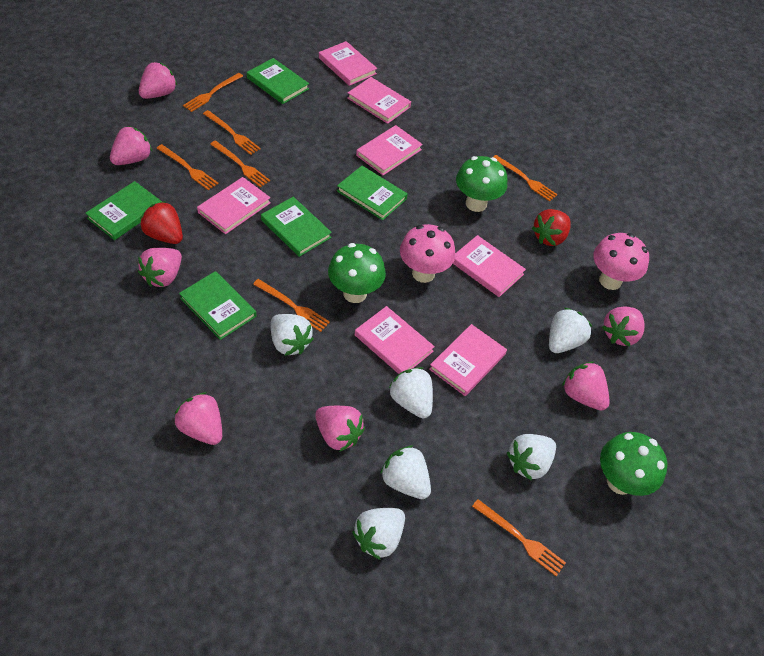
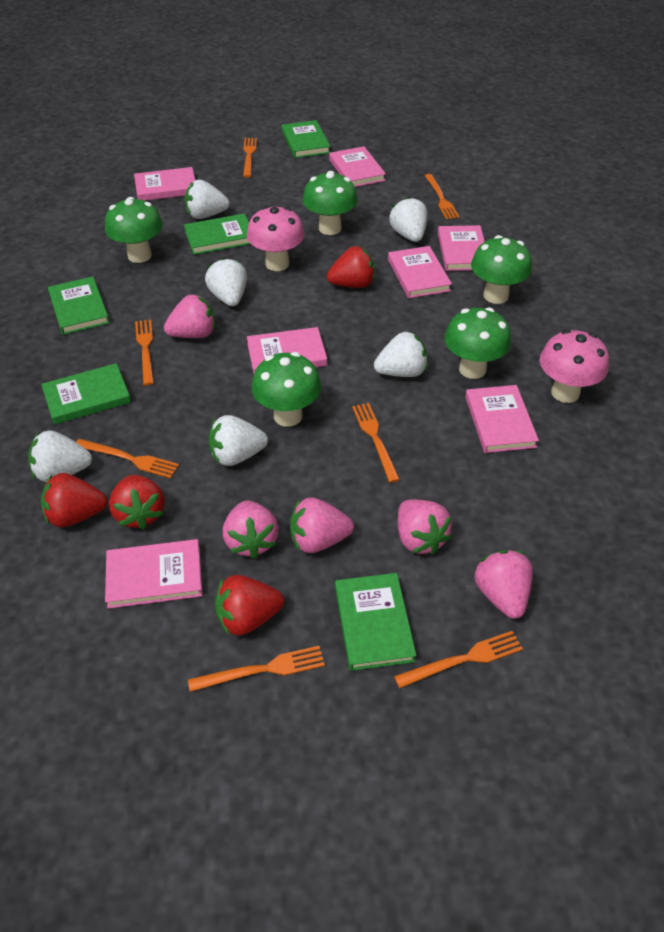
green mushroom: [328,243,386,303] [456,156,507,212] [600,432,667,496] = 3 -> [105,197,163,263] [252,352,321,427] [303,171,358,235] [445,307,511,379] [471,235,532,304] = 5
pink strawberry: [110,126,152,165] [138,248,182,287] [139,62,177,99] [175,392,222,445] [315,406,365,451] [562,361,610,411] [602,307,644,346] = 7 -> [164,294,215,338] [223,501,279,559] [290,497,354,553] [398,499,452,555] [474,550,533,619] = 5
red strawberry: [140,201,183,244] [532,209,571,246] = 2 -> [41,473,108,527] [109,475,165,530] [215,575,284,636] [327,246,375,288] = 4

